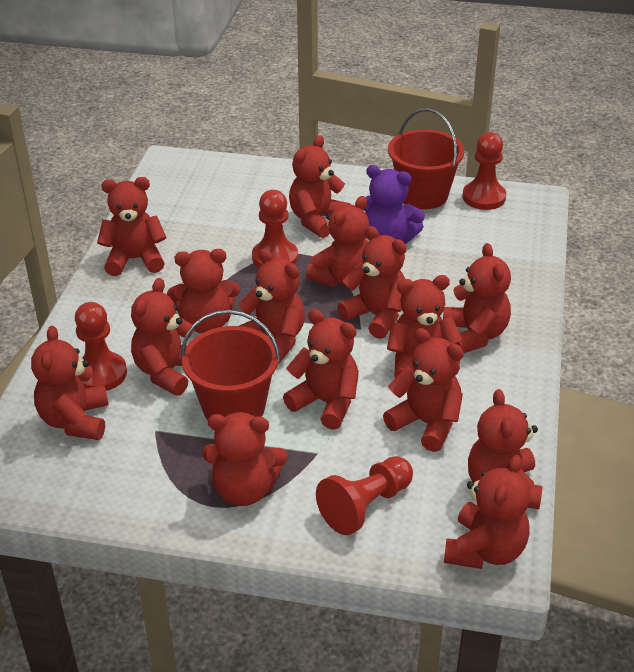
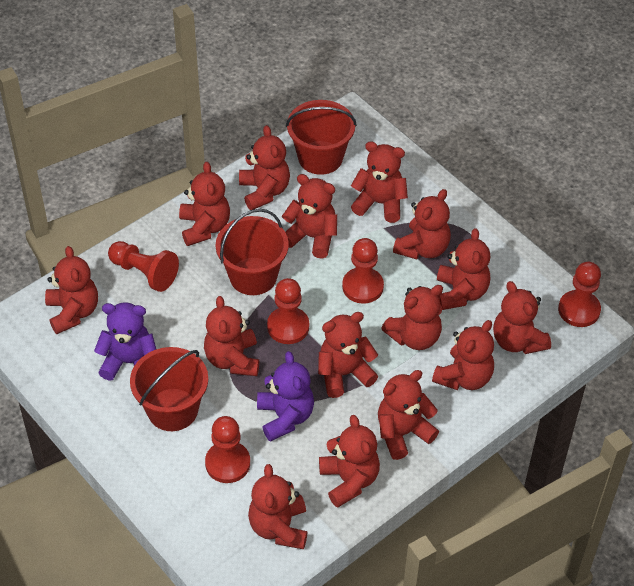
purple teddy bear: [364,165,425,244] = 1 -> [94,302,156,381] [257,351,314,442] = 2
red bucket: [181,310,280,420] [388,108,465,209] = 2 -> [130,347,208,431] [216,209,289,295] [286,100,357,175] = 3
red pawn: [75,302,127,391] [252,190,298,268] [316,456,413,535] [463,132,506,210] = 4 -> [108,241,179,292] [205,416,250,483] [267,278,309,344] [342,238,384,304] [558,262,601,327] = 5

